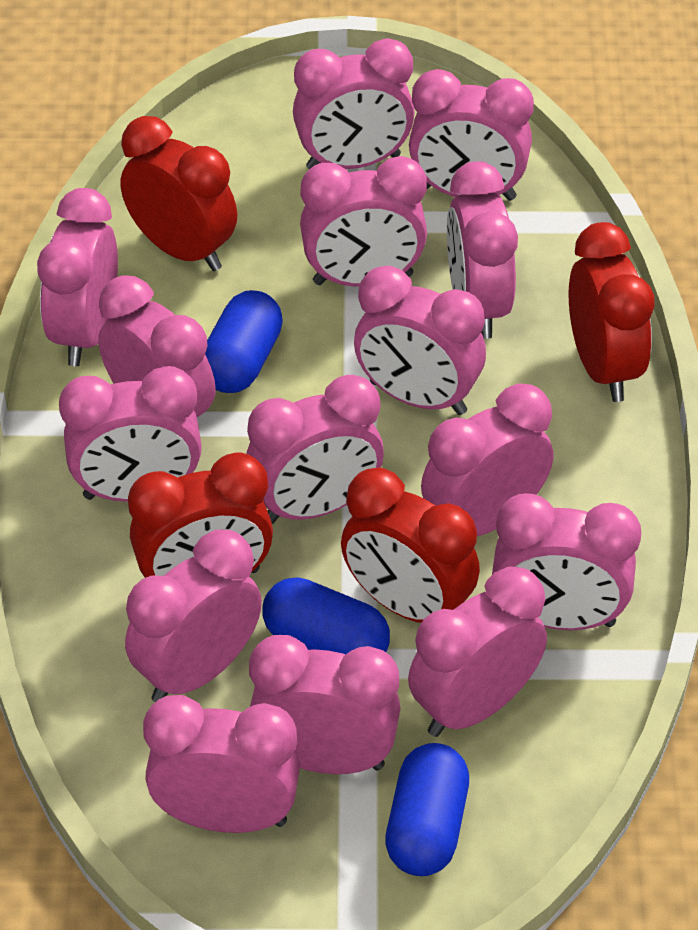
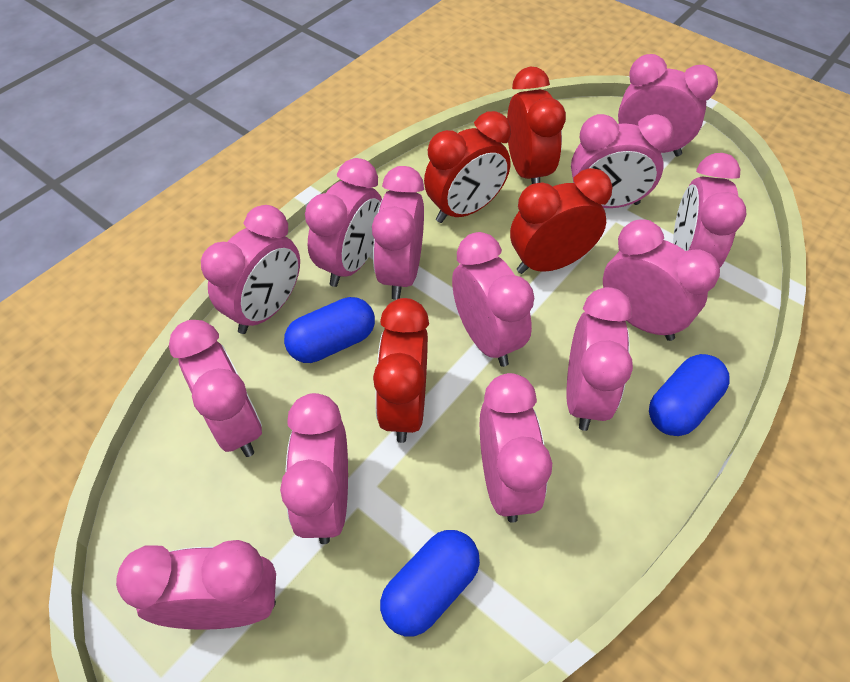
pink clock: [37,188,118,366] [59,366,202,502] [98,275,216,417] [125,530,262,702] [143,695,300,833] [247,375,384,524] [249,635,401,774] [293,38,415,169] [300,156,427,287] [354,266,486,415] [408,567,547,737] [409,69,534,201] [421,384,554,536] [447,161,518,339] [492,493,641,630] = 15 -> [116,540,276,630] [169,320,262,457] [201,205,300,334] [280,393,348,544] [305,158,382,287] [372,166,424,300] [452,232,534,367] [480,373,552,523] [566,287,633,431] [571,114,674,208] [603,219,720,341] [618,54,718,156] [673,153,747,268] = 13

